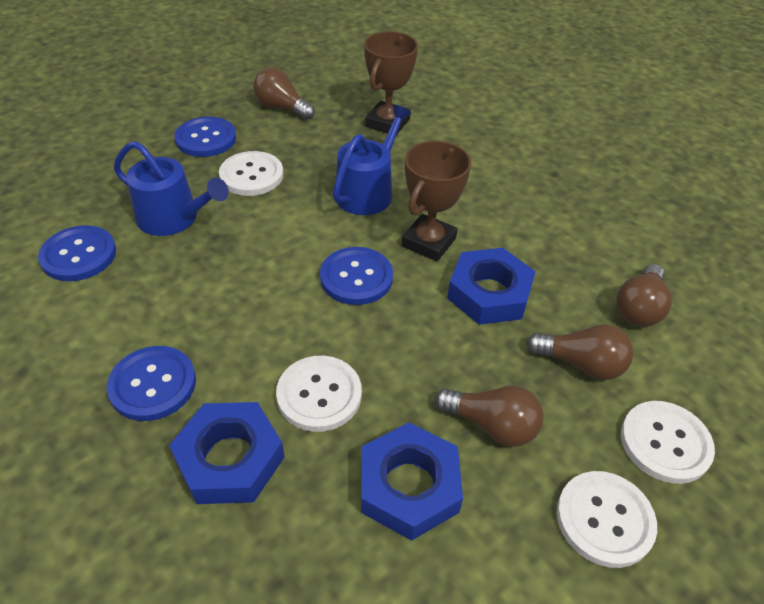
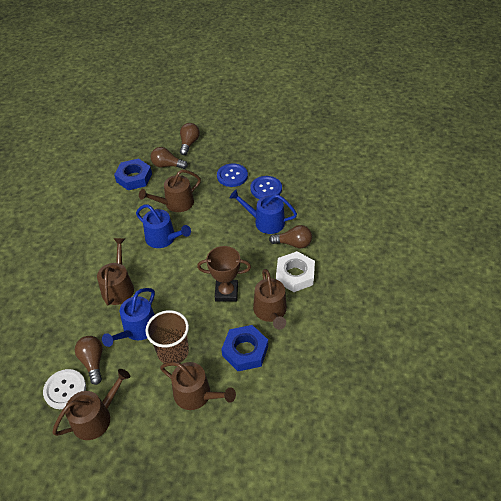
blue button: [38,225,116,281] [107,346,196,421] [174,117,236,157] [320,247,393,305] = 4 -> [217,163,248,187] [250,176,282,199] = 2
blue nut: [169,402,285,504] [361,422,463,541] [447,248,536,325] = 3 -> [114,159,152,190] [221,325,268,371] = 2
blue watering can: [114,141,229,236] [333,105,412,215] = 2 -> [102,288,155,347] [136,204,191,248] [230,190,297,234] = 3
brown cup: none = 0 -> [146,310,189,363] = 1
brown trophy: [364,31,418,135] [402,141,472,261] = 2 -> [197,246,251,302] = 1
brown watering can: none = 0 -> [52,369,130,440] [97,238,134,305] [139,170,201,212] [160,362,236,410] [253,269,287,329] = 5
white button: [219,151,283,196] [276,356,362,432] [557,471,657,568] [621,401,715,484] = 4 -> [43,369,86,409] = 1
white nut: none = 0 -> [276,251,315,292] = 1

